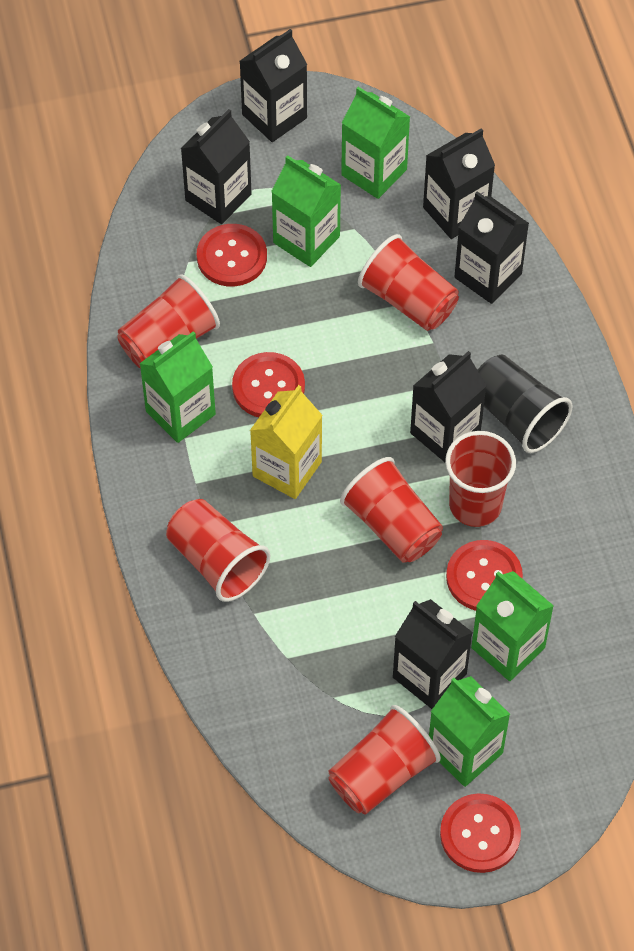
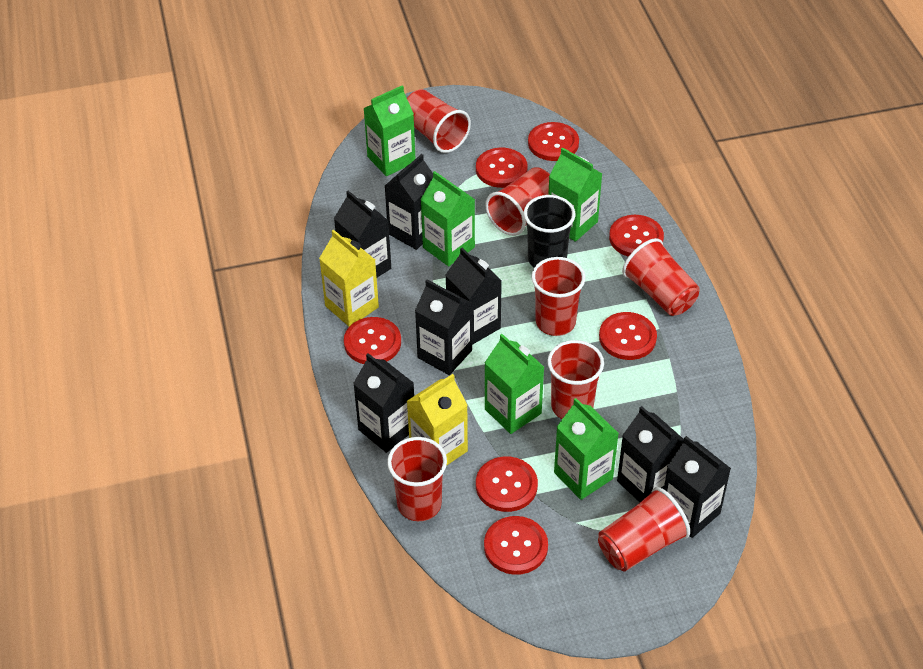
black carton: [181,109,252,224] [240,29,307,142] [393,599,473,709] [410,351,487,462] [423,128,495,239] [455,191,529,304] = 6 -> [334,190,391,277] [353,353,414,453] [385,154,433,250] [415,279,472,375] [446,248,502,345] [617,406,684,502] [664,436,731,538] = 7
red button: [197,224,267,287] [232,352,305,417] [440,793,521,873] [446,540,523,611] = 4 -> [344,317,401,364] [476,148,528,188] [476,456,538,512] [484,516,548,575] [528,122,579,161] [599,312,657,360] [609,215,664,257] = 7
red cup: [117,274,220,369] [166,499,270,602] [328,705,441,814] [340,457,443,563] [358,234,459,331] [445,431,516,527] = 6 -> [387,437,447,521] [407,89,471,153] [485,167,550,236] [531,257,585,336] [547,340,604,419] [598,487,690,572] [622,238,700,316] = 7
yellow carton: [250,385,322,499] = 1 -> [319,230,379,326] [407,374,468,466] = 2

